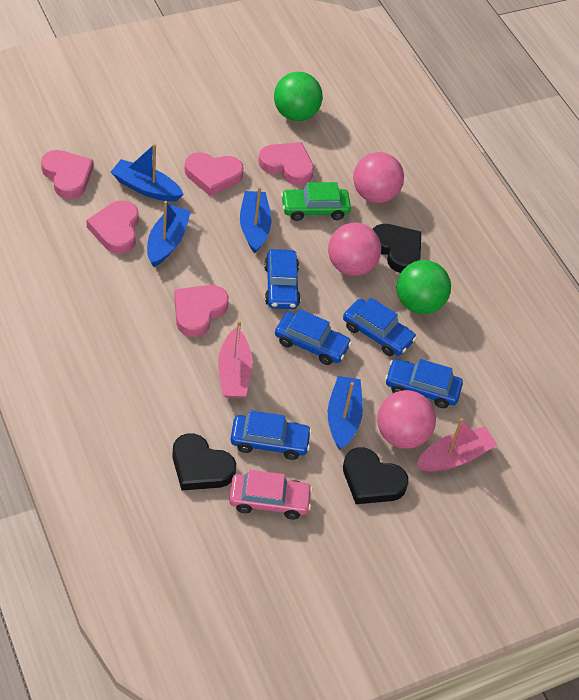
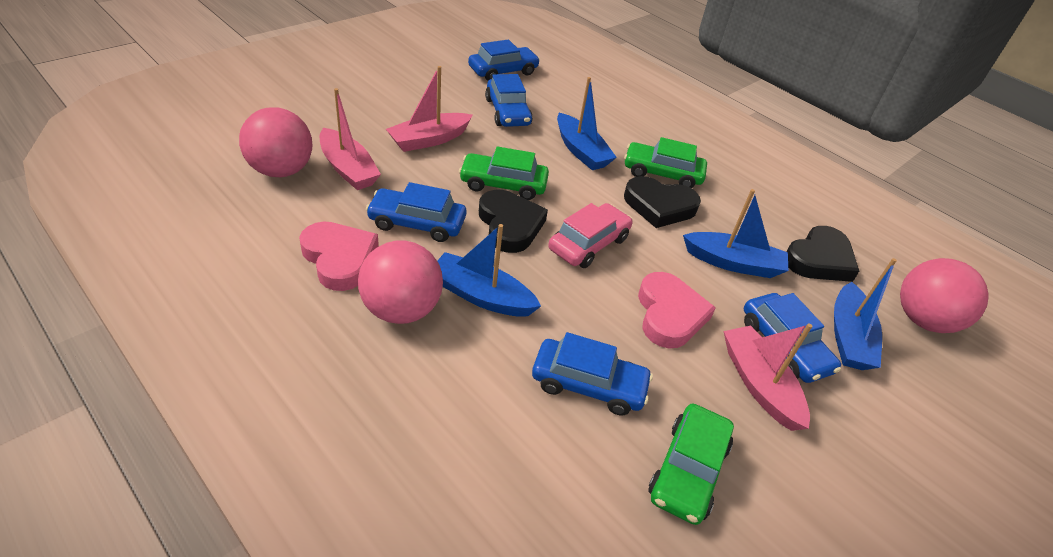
green ball: [274,72,323,121] [397,260,451,314] = 2 -> none = 0
green car: [281,182,351,221] = 1 -> [459,146,549,200] [624,137,707,188] [649,404,734,525] = 3
pink boat: [218,321,253,398] [417,418,497,471] = 2 -> [320,88,381,190] [386,66,473,152] [724,323,812,431] = 3
pink heart: [41,150,94,199] [87,200,139,254] [174,285,229,337] [185,152,244,196] [259,142,314,185] = 5 -> [299,221,379,291] [638,272,716,348] = 2

